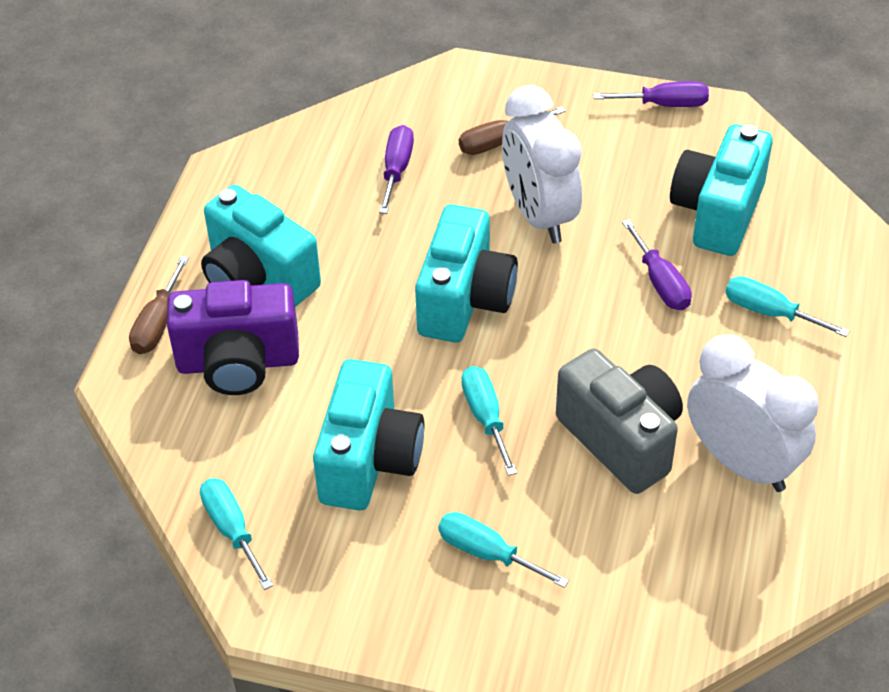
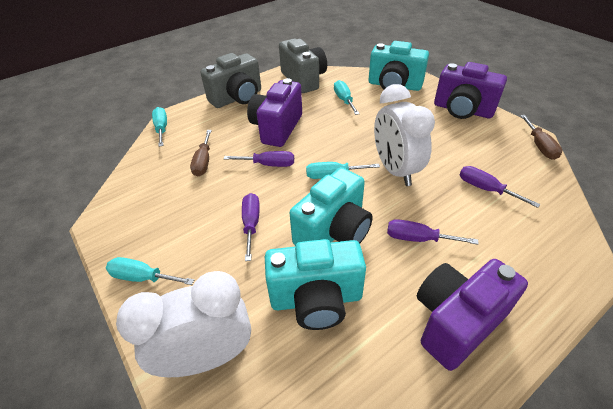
grey camera: [556,349,683,494] = 1 -> [200,53,261,108] [279,39,327,93] = 2
purple camera: [167,280,299,395] = 1 -> [247,78,302,147] [417,259,528,371] [434,62,507,119] = 3
purple screwdriver: [379,125,414,214] [593,81,709,107] [622,219,692,310] = 3 -> [224,151,294,167] [242,193,260,261] [387,219,479,245] [460,166,540,208] = 4
turquoise camera: [201,185,321,307] [313,359,424,510] [415,204,518,342] [670,124,773,256] = 4 -> [265,239,366,330] [290,167,373,246] [368,41,429,91] = 3

